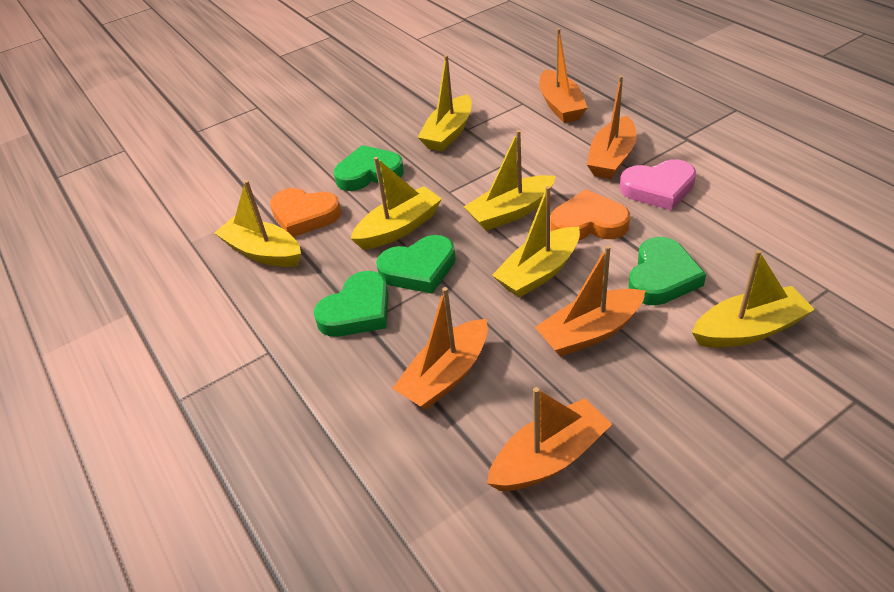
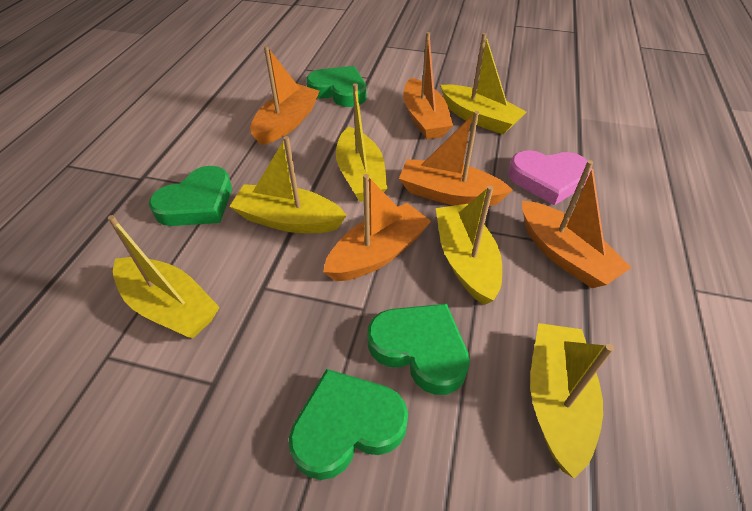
orange heart: [270,188,342,237] [550,189,630,241] = 2 -> none = 0

